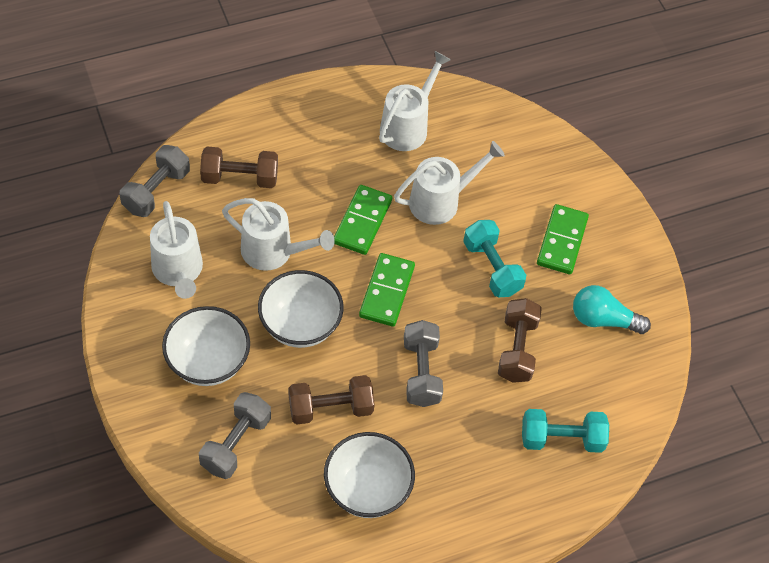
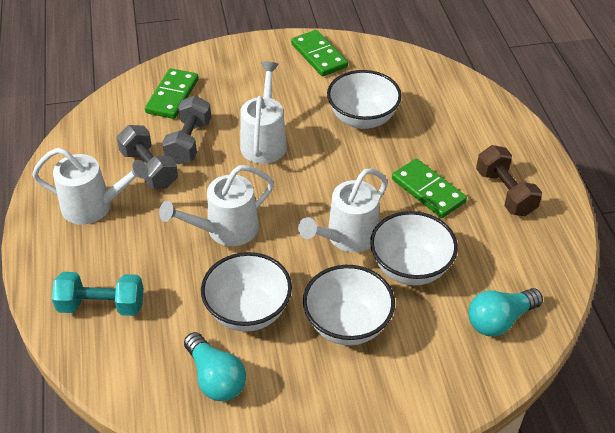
brown dumbbell: [200,147,278,188] [289,375,375,424] [498,298,542,383] = 3 -> [476,145,542,216] = 1
grey dumbbell: [120,145,190,217] [199,392,271,479] [404,320,443,407] = 3 -> [117,125,178,189] [162,96,211,164] = 2
turquoise dumbbell: [463,220,526,297] [522,409,609,453] = 2 -> [52,272,144,316] = 1
turquoise light bulb: [573,285,651,334] = 1 -> [184,332,246,401] [468,288,543,336] = 2
white bowl: [162,306,250,386] [258,270,344,348] [324,432,415,518] = 3 -> [201,252,292,332] [303,265,395,345] [327,70,402,129] [370,211,458,285] = 4

